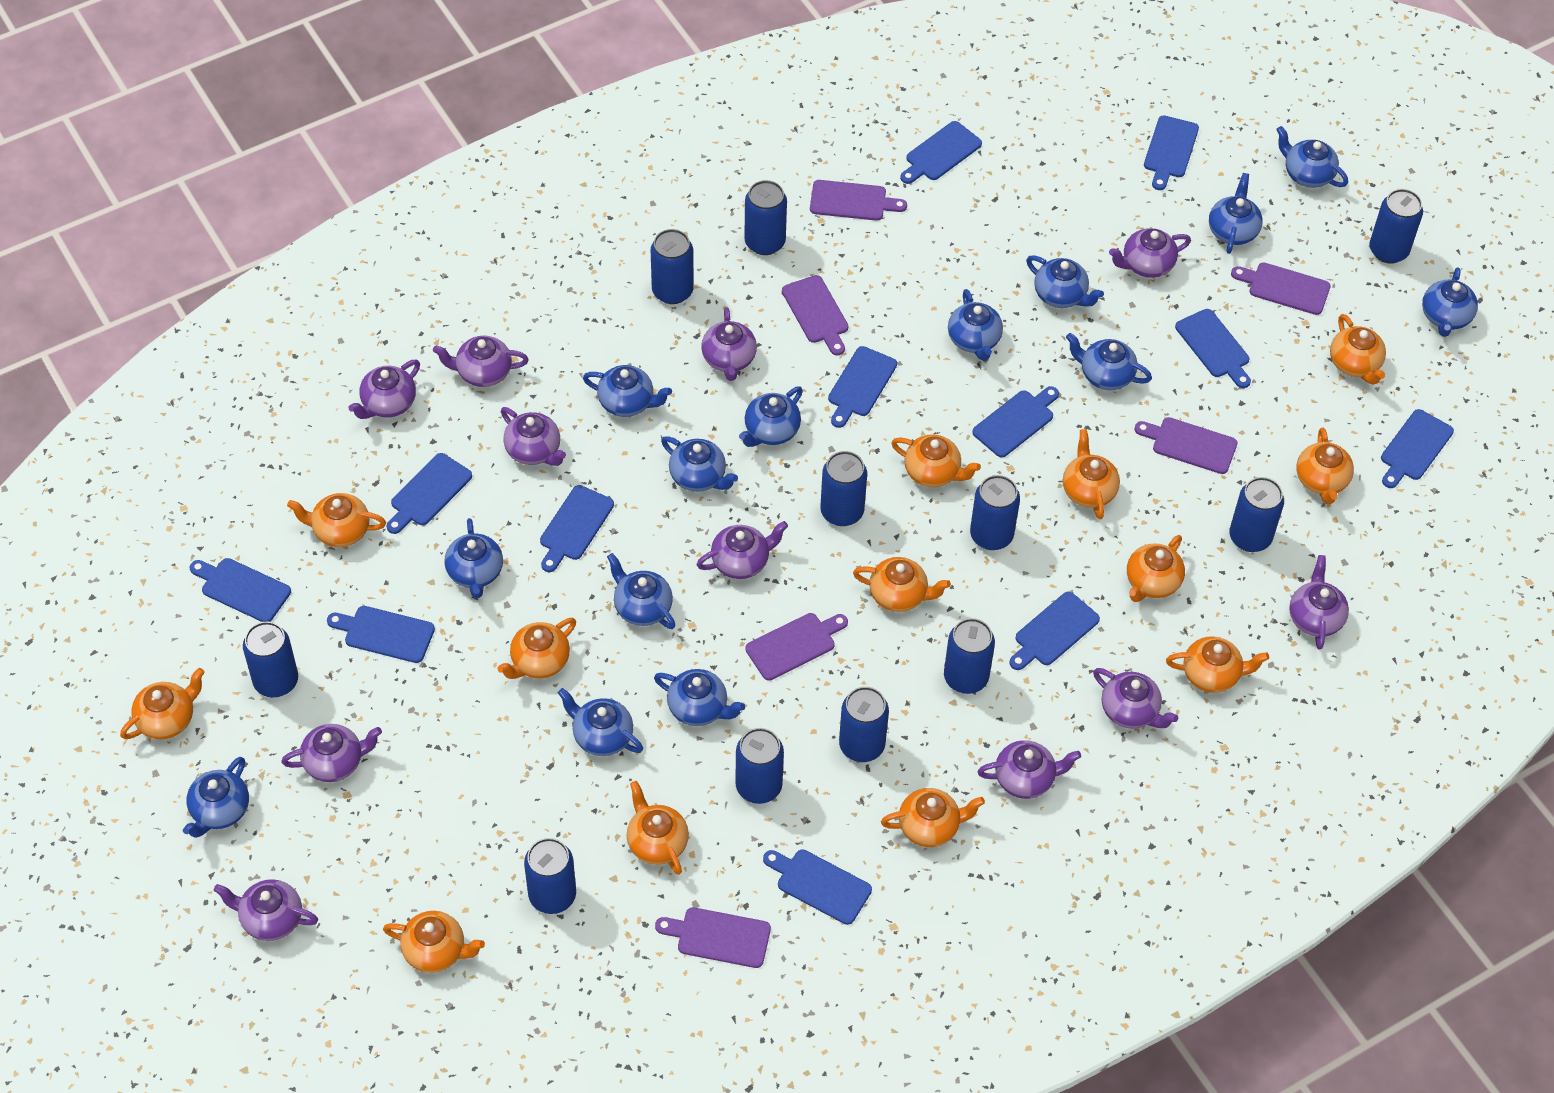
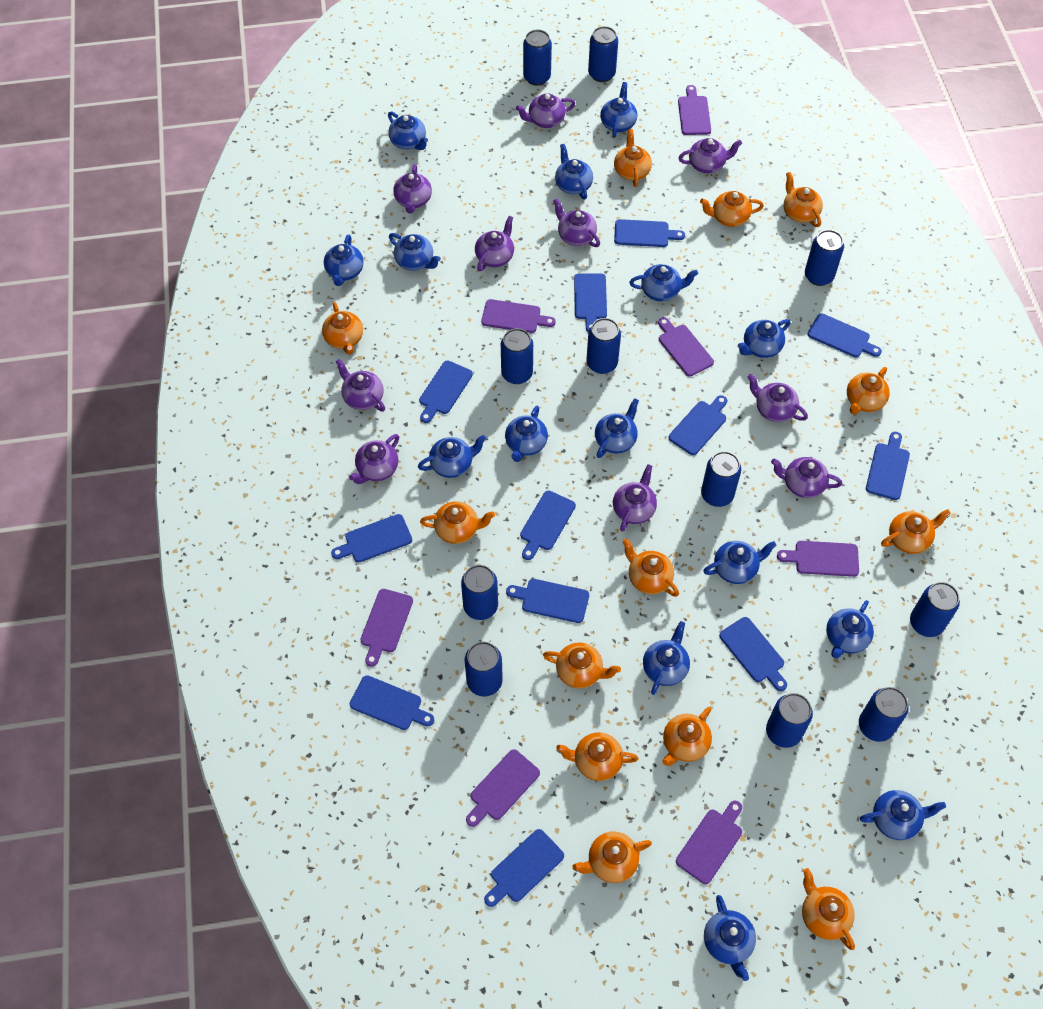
blue teapot: [183,757,249,838] [444,518,503,598] [558,688,643,756] [583,365,672,417] [607,553,676,629] [654,669,745,726] [661,436,738,492] [739,386,803,447] [948,289,1003,361] [1026,255,1104,308] [1066,333,1152,390] [1209,173,1263,254] [1276,126,1348,188] [1422,267,1478,337] = 14 -> [324,234,364,286] [388,111,428,150] [389,233,441,271] [418,435,486,478] [505,406,548,462] [555,144,593,199] [595,398,639,458] [600,82,637,137] [629,264,698,301] [643,621,690,695] [703,541,777,584] [704,895,756,981] [738,319,790,358] [826,600,874,659] [860,790,946,840] = 15
purple cutting board: [655,907,771,968] [745,613,848,681] [782,275,849,355] [810,180,907,221] [1134,417,1238,474] [1231,262,1331,315] = 6 -> [360,589,413,667] [466,749,540,827] [481,299,556,333] [658,317,714,377] [676,801,742,884] [678,85,711,135] [777,541,859,577] = 7
purple teapot: [214,879,318,941] [281,724,382,782] [348,360,420,419] [433,336,529,387] [501,407,566,466] [697,521,788,579] [701,307,757,381] [977,740,1081,799] [1093,668,1178,729] [1109,228,1191,278] [1289,555,1349,650] = 11 -> [335,359,385,412] [349,434,399,484] [393,164,432,213] [475,216,514,271] [516,93,575,128] [553,198,600,247] [613,464,657,532] [679,138,742,173] [748,374,808,422] [771,457,842,498] = 10

